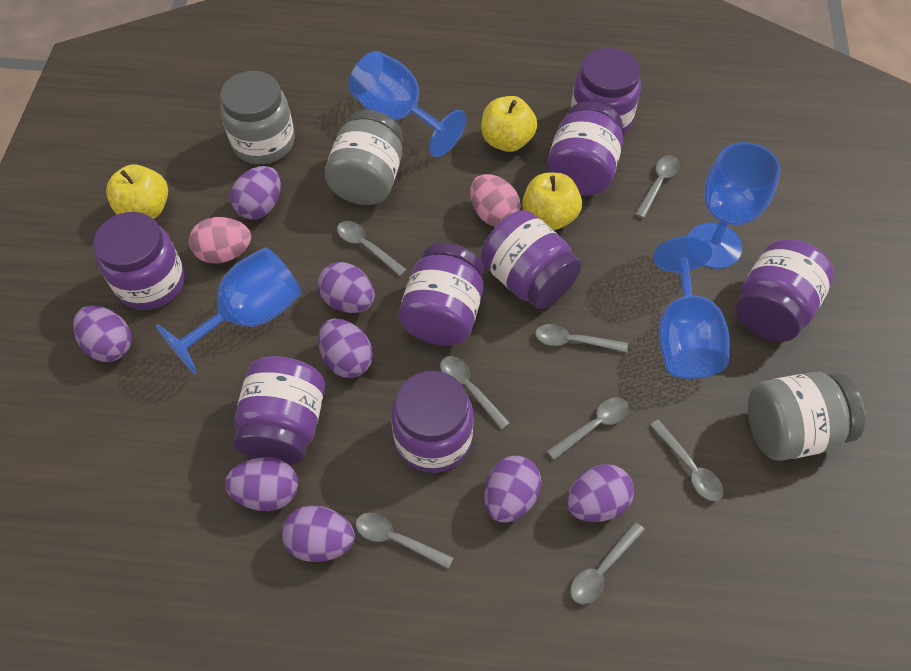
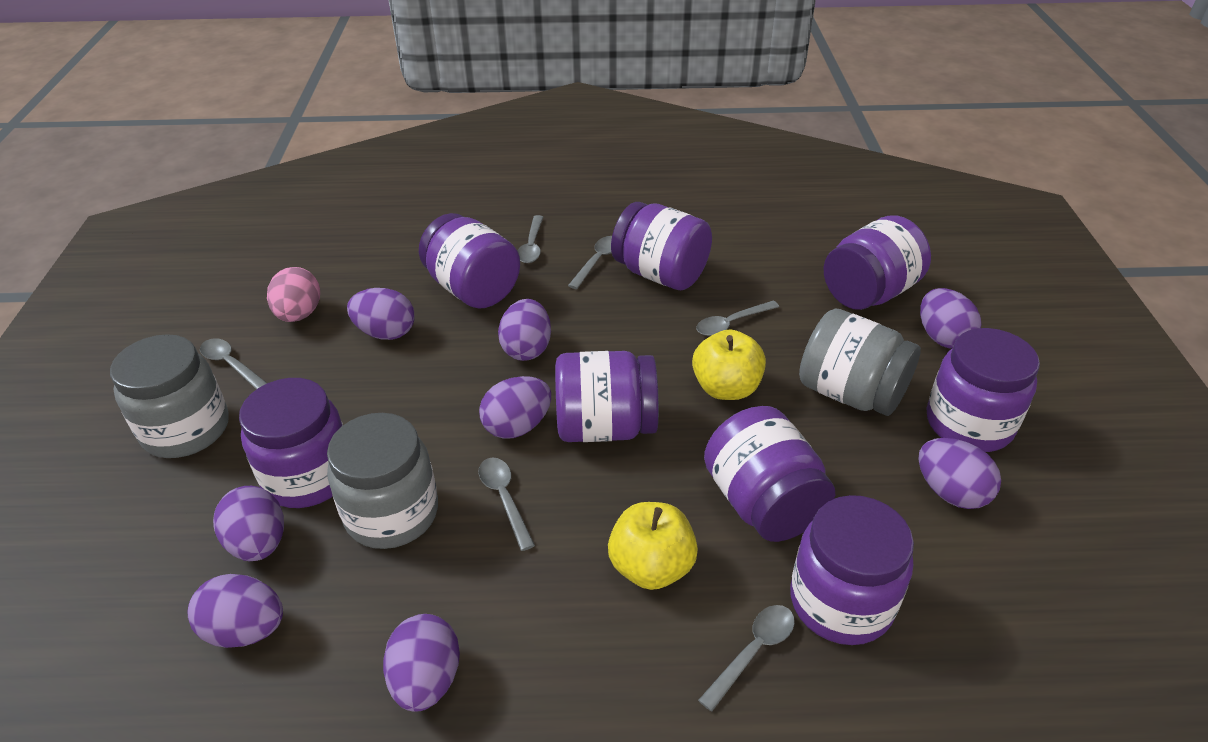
blue goblet: [156,247,301,374] [348,51,467,157] [653,236,729,379] [688,142,781,269] = 4 -> none = 0
grey spoon: [337,221,407,276] [356,513,453,569] [440,356,510,430] [535,324,628,352] [547,398,629,460] [570,522,645,604] [635,155,680,218] [650,419,724,501] = 8 -> [200,338,267,389] [479,457,535,551] [518,215,543,263] [568,236,612,289] [696,301,779,336] [698,605,795,712] = 6
pink egg: [189,217,251,264] [470,174,521,227] = 2 -> [267,267,320,322] = 1
yellow apple: [106,164,168,219] [481,96,537,152] [522,173,582,230] = 3 -> [608,502,698,590] [692,329,766,400] = 2

